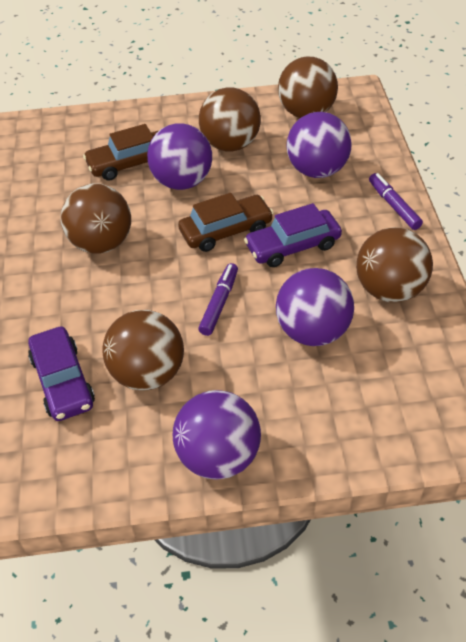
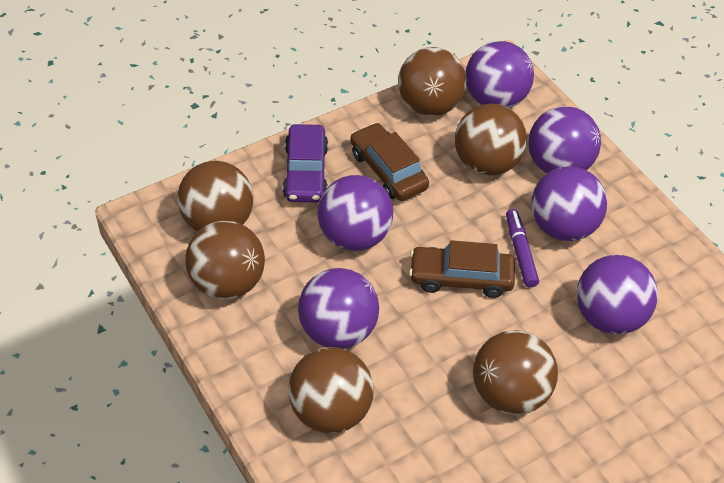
brown ball: [61,183,131,254] [102,310,184,391] [199,87,261,151] [278,57,338,118] [356,227,433,302] = 5 -> [177,161,253,232] [185,221,265,299] [288,347,374,433] [398,47,467,116] [455,104,527,176] [473,330,558,415] = 6
purple ball: [147,123,212,190] [173,390,261,480] [276,268,354,346] [286,112,352,178] = 4 -> [298,268,379,349] [318,175,393,251] [466,41,534,108] [528,106,601,173] [531,166,607,241] [576,255,658,334] = 6
purple car: [28,326,95,421] [244,203,342,267] = 2 -> [283,124,328,202] = 1
purple marker: [198,263,238,336] [369,173,423,230] = 2 -> [506,209,539,287] = 1

